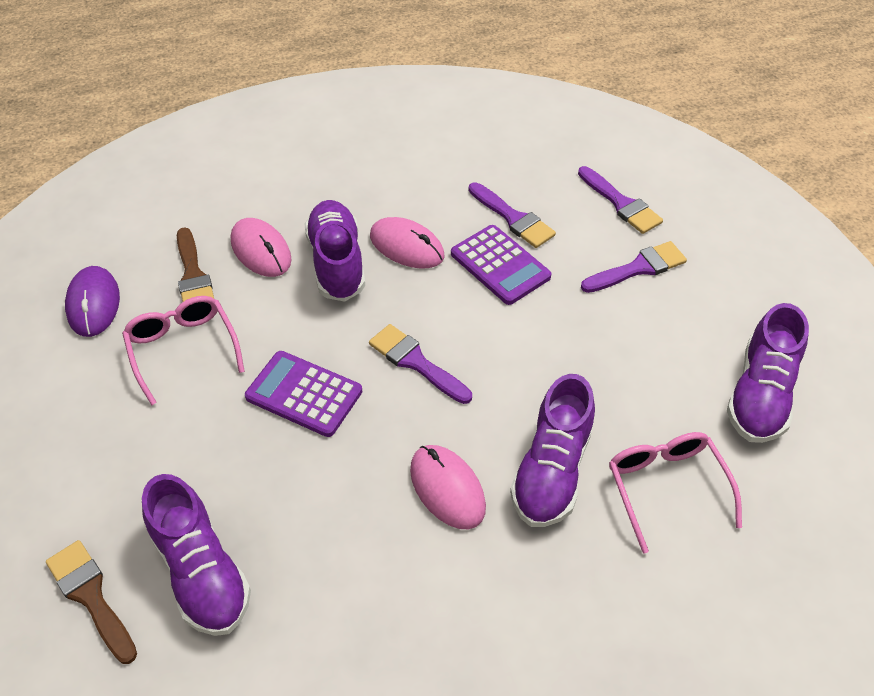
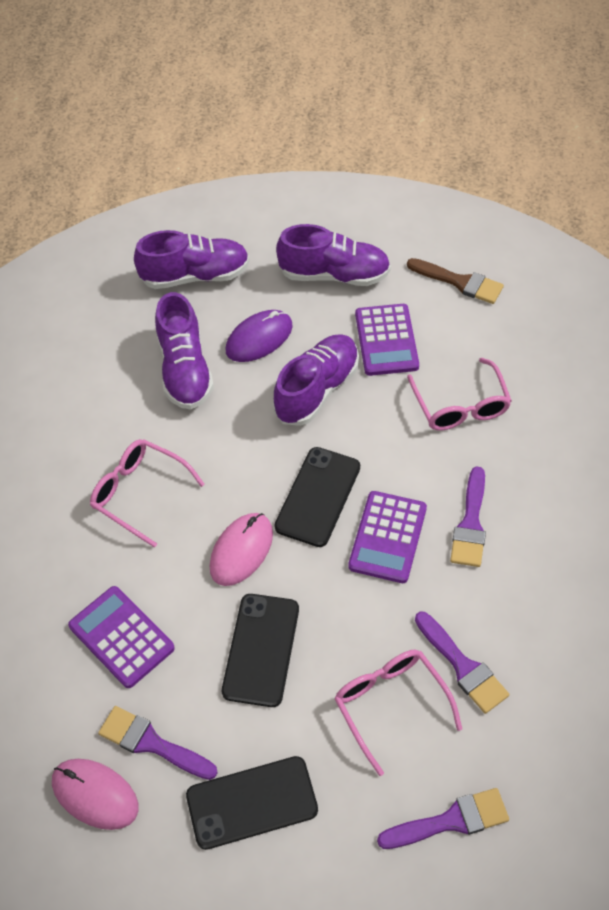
black phone: none = 0 -> [186,756,318,850] [222,594,299,707] [274,447,360,547] = 3
brown brush: [46,540,137,664] [177,227,214,302] = 2 -> [407,258,504,304] = 1
pink glasses: [122,296,245,406] [609,432,742,553] = 2 -> [90,439,205,548] [334,650,462,776] [407,358,512,430] = 3
pink mouse: [231,218,291,277] [370,217,444,269] [410,445,486,529] = 3 -> [52,759,138,830] [210,513,273,586] = 2
purple calculator: [245,351,362,437] [451,225,551,305] = 2 -> [68,586,175,688] [348,491,427,583] [355,304,419,376] = 3

